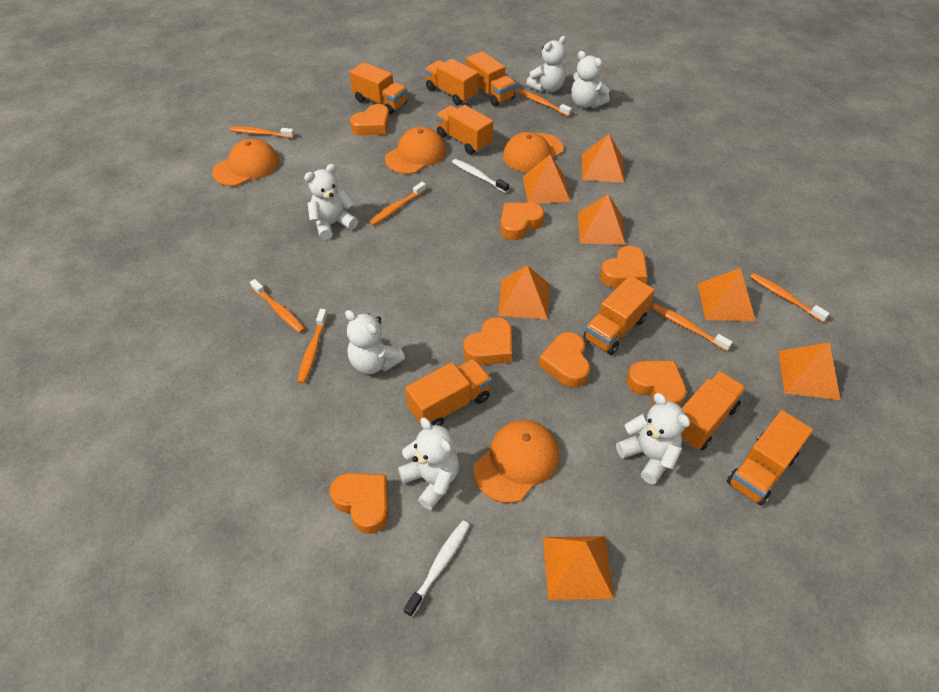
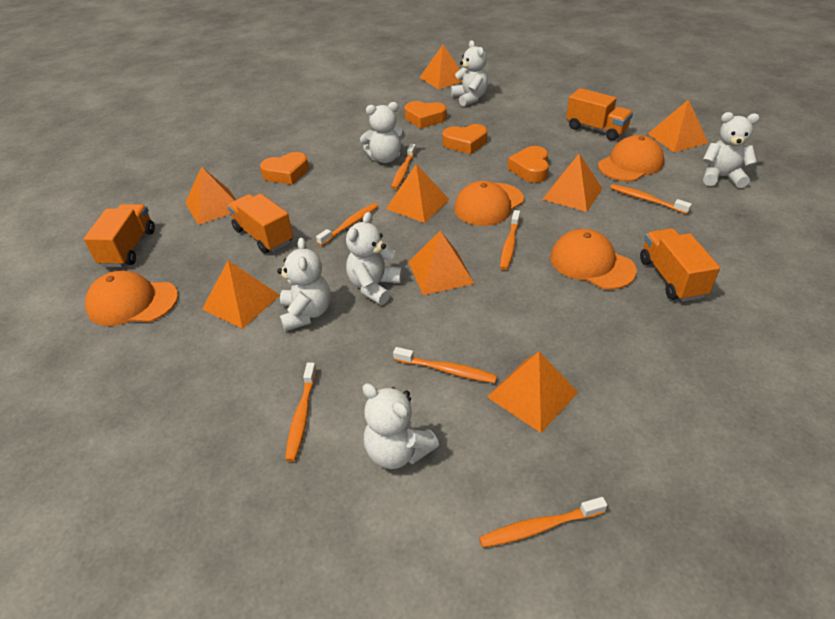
orange heart: [330,473,388,534] [350,104,390,136] [463,317,512,365] [500,203,544,240] [539,332,590,387] [600,246,648,288] [627,361,687,406] = 7 -> [260,152,309,185] [404,101,446,129] [443,124,487,154] [507,146,549,183] = 4
orange pyramid: [498,265,549,320] [523,155,571,204] [543,536,614,600] [578,194,626,245] [582,134,624,183] [698,268,756,322] [778,342,840,400] = 7 -> [185,167,236,225] [202,260,280,329] [386,164,450,223] [408,230,475,295] [419,45,463,89] [487,352,578,433] [542,153,603,212] [648,99,708,152] = 8
orange truck: [350,62,407,115] [405,359,492,427] [425,59,479,105] [436,105,493,155] [466,51,516,106] [583,276,655,355] [681,371,746,450] [727,410,813,506] = 8 -> [84,204,155,267] [228,194,293,254] [566,88,633,141] [640,228,720,302] = 4
white toothbrush: [404,521,470,617] [452,159,509,193] = 2 -> none = 0

